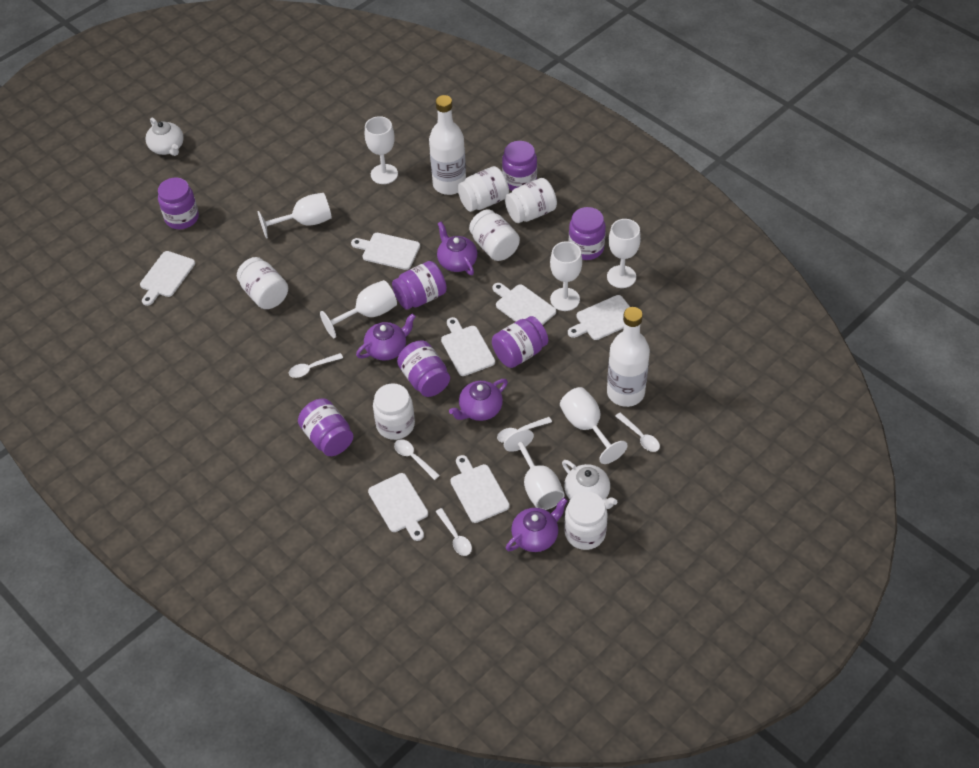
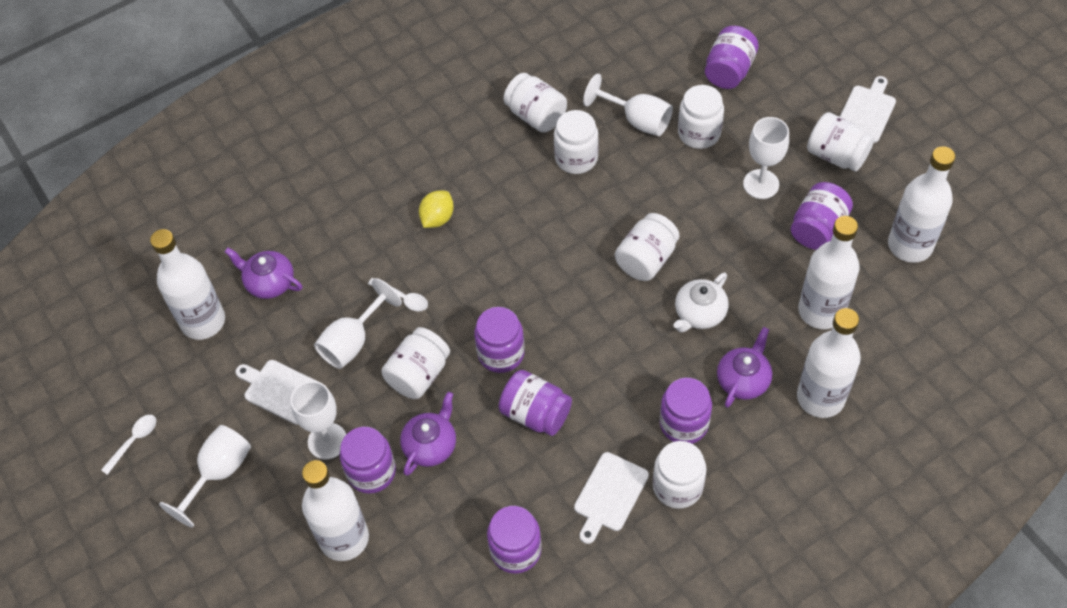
purple teapot: [356,314,416,361] [437,221,477,275] [449,379,508,421] [506,498,567,552] = 4 -> [225,248,302,299] [400,392,456,476] [717,327,772,408] = 3
white bottle: [429,95,466,195] [607,307,650,407] = 2 -> [150,229,225,340] [302,460,369,561] [797,308,861,418] [798,216,860,329] [888,146,956,263] = 5
white cutting board: [140,251,195,306] [351,233,420,270] [368,473,428,541] [441,317,495,376] [450,455,510,523] [492,283,556,325] [568,295,630,340] = 7 -> [235,360,318,425] [574,452,649,544] [840,76,896,143] = 3
white goblet: [258,193,332,239] [320,280,397,338] [365,116,398,184] [504,429,565,510] [550,241,582,311] [560,387,628,464] [607,219,641,288] = 7 -> [159,425,251,528] [290,381,346,459] [314,278,402,369] [583,74,673,136] [743,117,789,199] = 5
white jar: [237,257,288,309] [373,383,415,440] [457,166,509,212] [469,209,520,261] [505,178,557,223] [564,491,608,550] = 6 -> [381,327,450,399] [504,73,567,133] [554,110,599,174] [615,213,679,281] [653,441,707,509] [678,85,724,149] [807,112,874,172] = 7
white spoon: [289,353,343,378] [394,439,440,480] [436,508,472,556] [497,417,552,443] [615,412,660,452] = 5 -> [101,415,156,475] [368,278,428,311] = 2
white teapot: [145,118,184,156] [562,460,617,509] = 2 -> [673,272,729,332] = 1
yellow lemon: none = 0 -> [419,190,454,228] = 1

